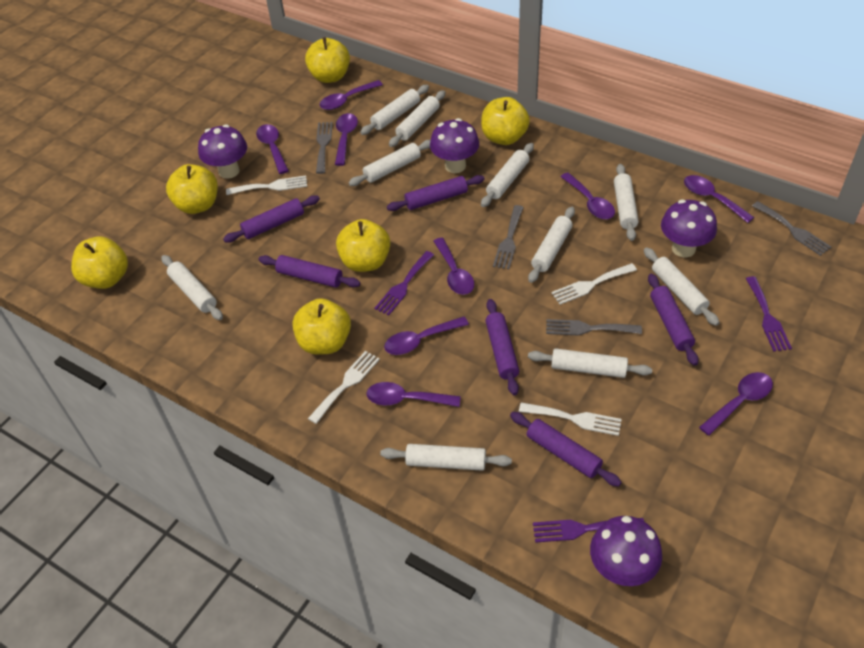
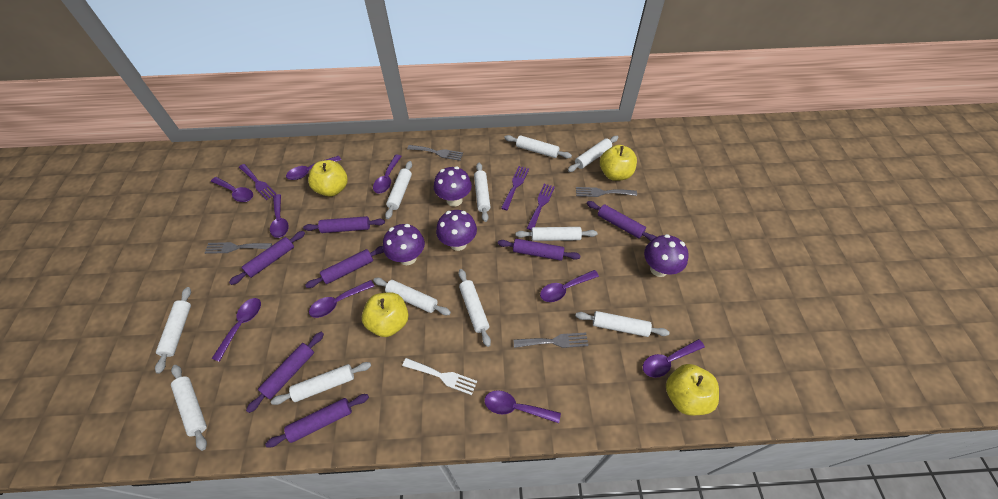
purple rolling pin: [223,195,320,243] [258,255,360,288] [387,175,485,211] [485,299,519,395] [510,412,622,487] [648,274,699,366] = 6 -> [229,231,305,285] [246,332,324,413] [265,394,369,447] [303,216,385,233] [305,246,384,288] [498,239,581,261] [587,201,656,241] = 7
white fork: [226,175,307,195] [308,351,380,424] [519,402,622,436] [551,263,637,305] = 4 -> [402,358,477,395] = 1
white rolling pin: [161,255,223,320] [349,140,431,186] [360,85,429,135] [380,444,512,471] [389,90,445,147] [481,143,534,207] [528,207,575,283] [528,348,652,378] [614,164,639,241] [644,247,719,326] = 10 -> [155,287,191,374] [171,365,207,451] [271,362,371,405] [373,278,451,315] [385,161,412,219] [458,269,491,347] [474,163,490,222] [504,135,572,158] [516,227,597,241] [568,136,618,172] [575,311,670,337] = 11
yellow apple: [71,236,128,289] [166,164,218,214] [292,298,351,355] [305,37,350,83] [336,219,390,272] [481,97,530,145] = 6 -> [308,160,348,197] [362,292,409,337] [600,145,637,181] [666,364,719,416] = 4

